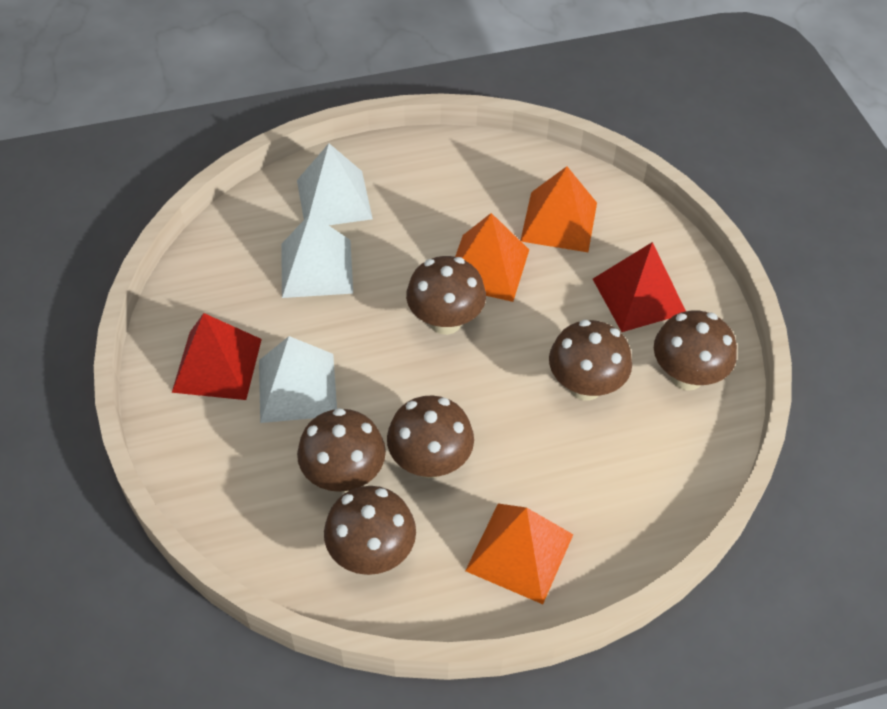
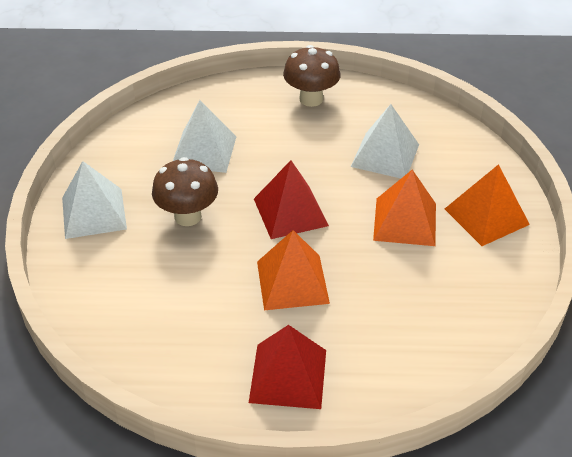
brown mushroom: [297,408,386,492] [324,486,416,575] [387,395,474,478] [406,256,486,335] [549,320,632,401] [654,310,737,391] = 6 -> [152,157,218,226] [283,45,341,107] = 2

